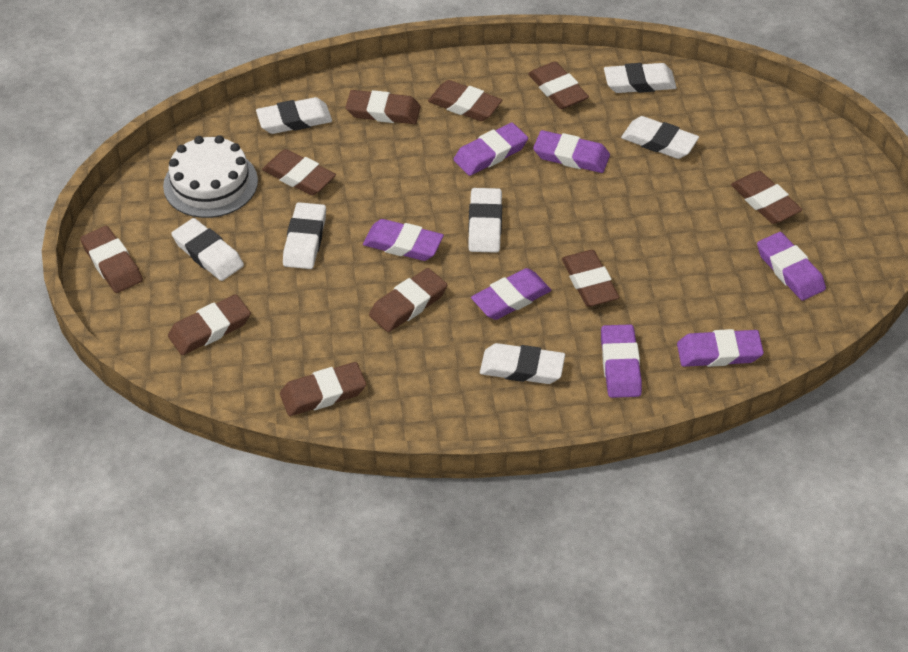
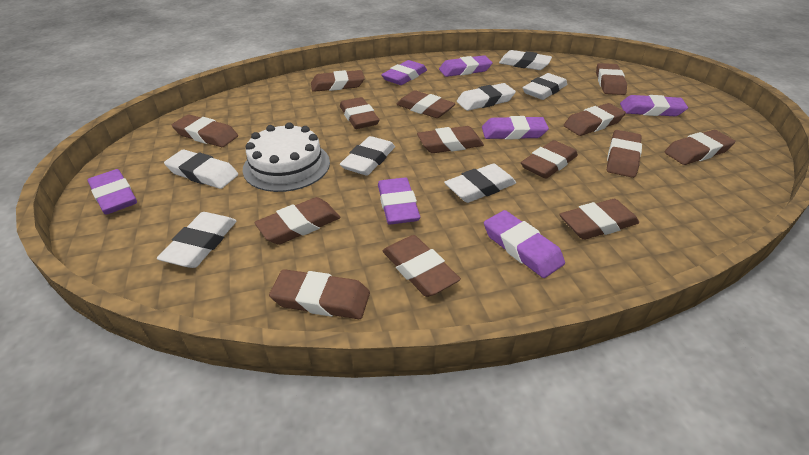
brown eraser: [80,226,143,293] [168,294,251,355] [262,149,336,195] [280,362,366,416] [346,90,421,124] [369,268,447,332] [428,80,502,121] [528,62,589,109] [562,250,619,307] [731,171,802,224] = 10 -> [172,114,238,147] [254,197,341,245] [269,269,370,319] [311,70,365,92] [340,97,379,129] [383,235,461,297] [396,90,456,118] [417,126,484,153] [521,140,578,179] [559,199,639,240] [564,103,626,136] [596,63,627,95] [607,130,642,178] [665,130,735,165] = 14

